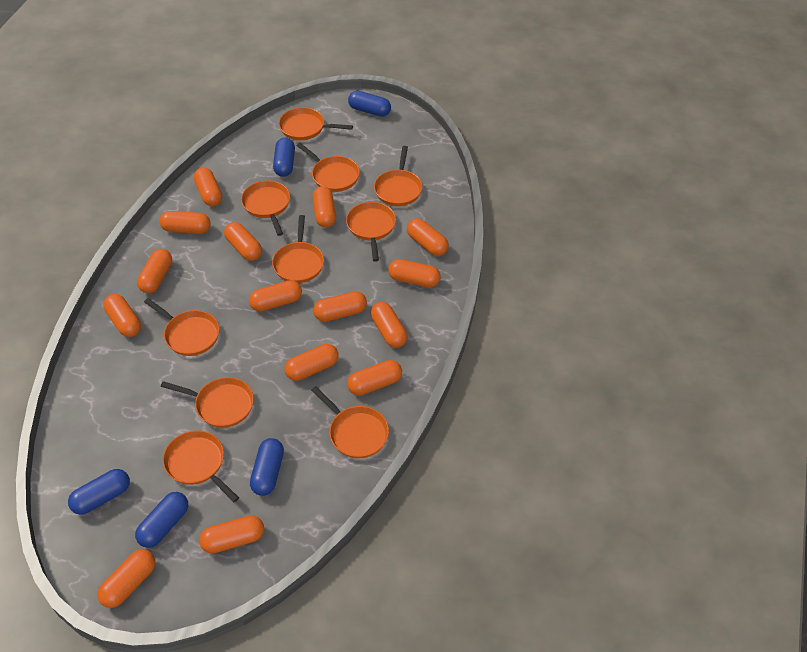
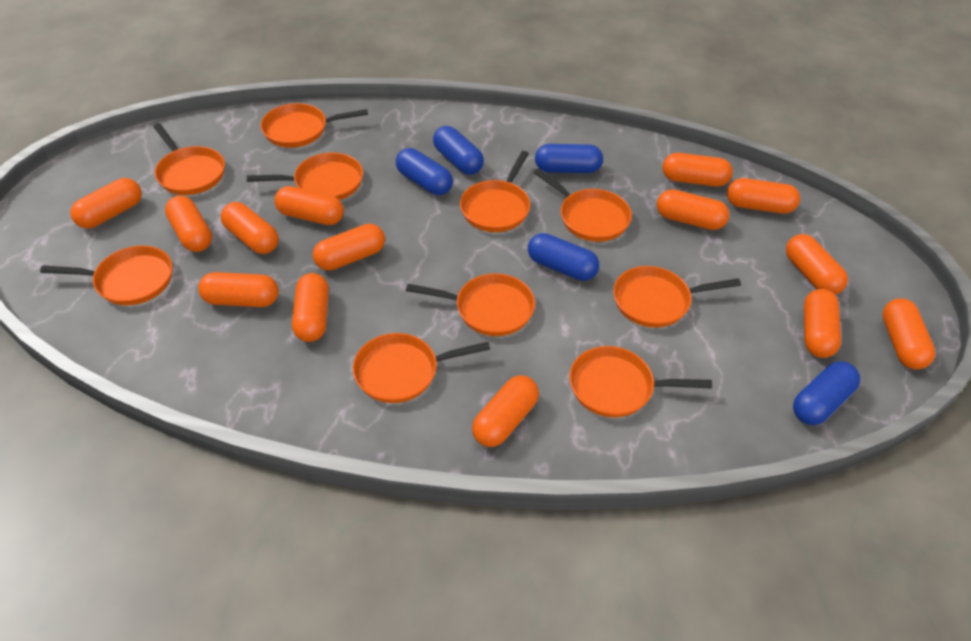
orange capsule: [97,549,155,608] [103,294,141,337] [137,249,172,293] [160,211,211,234] [194,167,222,206] [199,515,264,554] [224,222,262,261] [249,280,302,311] [285,344,338,381] [312,186,336,228] [313,291,367,322] [347,360,402,396] [371,302,407,348] [388,259,441,288] [407,218,449,256] = 15 -> [70,178,142,229] [165,196,212,252] [198,272,279,307] [221,202,279,254] [274,186,344,225] [292,273,329,342] [313,224,385,271] [472,375,539,447] [657,189,729,230] [663,153,733,187] [727,178,800,214] [786,234,848,295] [804,289,841,358] [882,298,936,370] = 14

